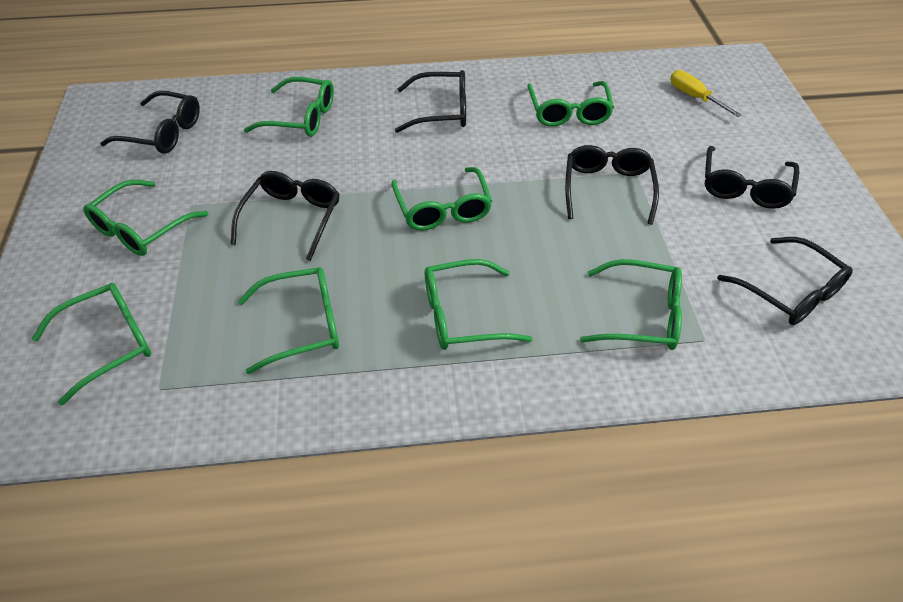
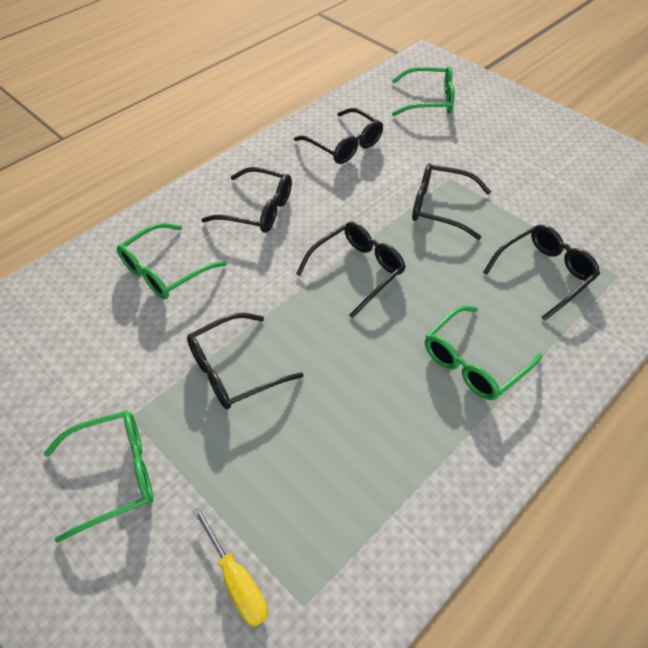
green glasses: [32,283,151,406] [84,180,209,256] [238,267,339,374] [244,77,334,137] [391,167,492,231] [425,259,532,350] [527,81,614,127] [580,259,682,350] = 8 -> [44,410,153,543] [117,223,227,299] [392,66,455,116] [425,306,542,400] = 4

